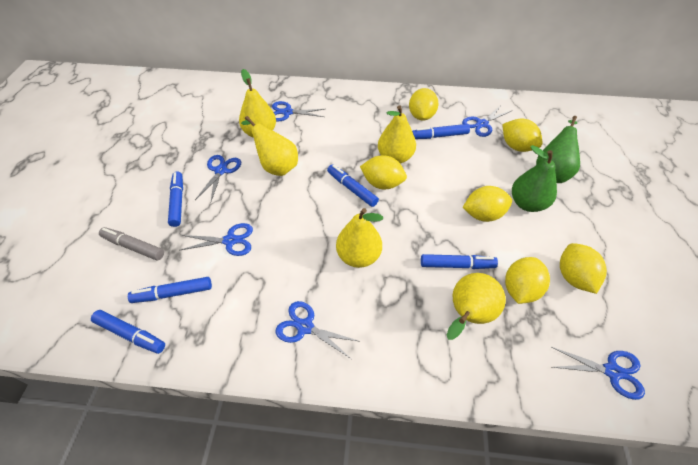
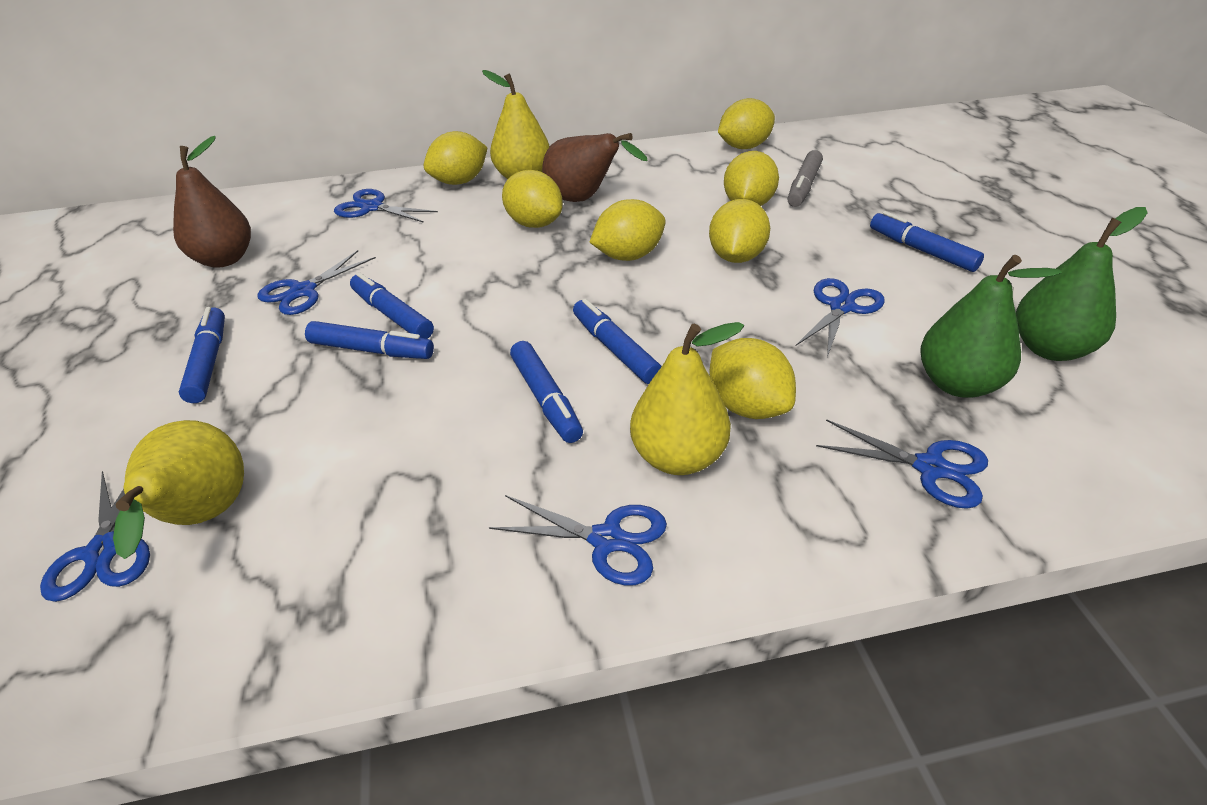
brown pear: none = 0 -> [173,136,251,268] [542,133,647,202] = 2
yellow lemon: [360,155,407,189] [409,88,439,120] [462,186,512,222] [502,119,542,152] [505,257,550,304] [560,243,607,294] = 6 -> [424,131,488,185] [502,170,563,228] [590,199,666,261] [709,199,770,263] [709,338,796,419] [718,98,775,149] [724,151,779,206] = 7
yellow pear: [239,69,276,138] [241,116,298,176] [336,208,383,268] [378,105,416,164] [447,273,506,340] = 5 -> [113,420,244,559] [482,70,550,179] [630,322,744,475] = 3

